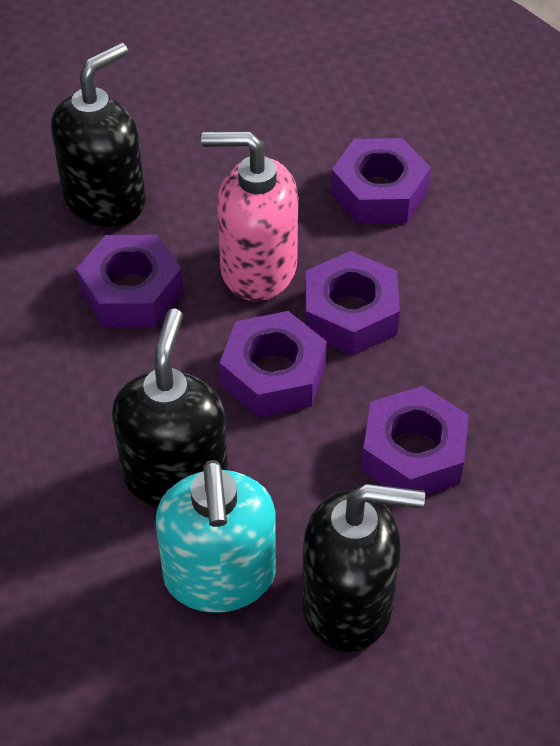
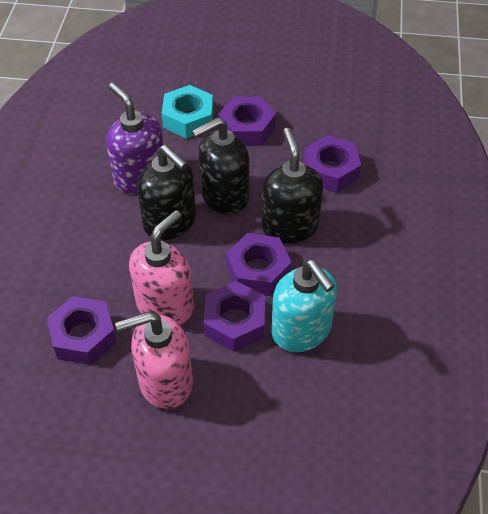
pink soap dispenser: [201,131,298,301] = 1 -> [115,312,193,409] [129,210,194,325] = 2
purple soap dispenser: none = 0 -> [106,83,163,193] = 1
turquoise nut: none = 0 -> [162,85,214,139] = 1

